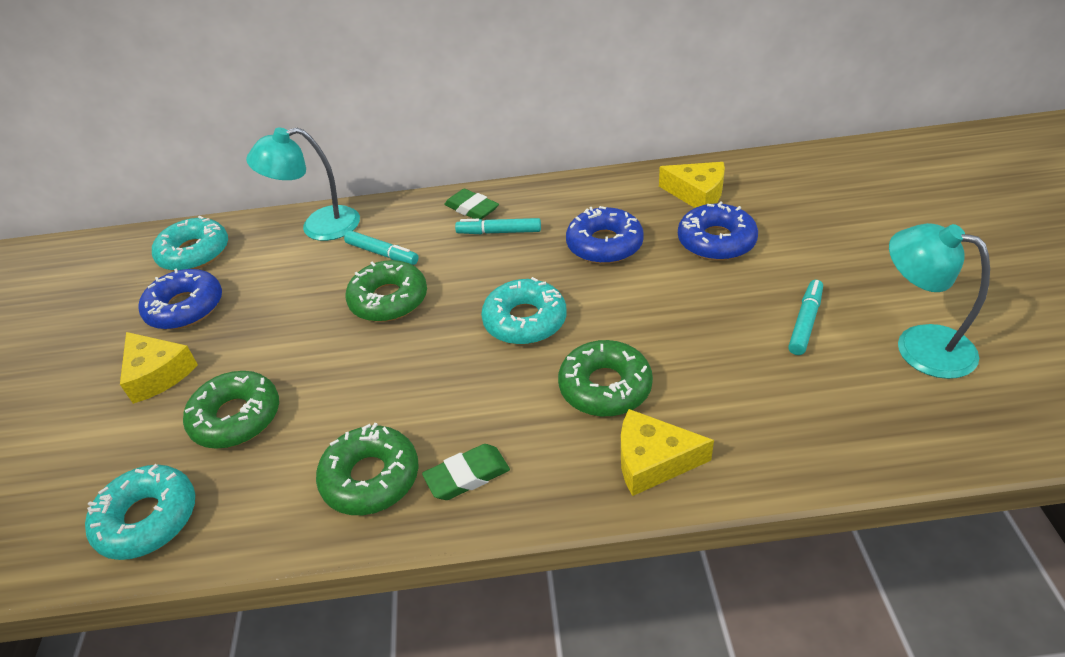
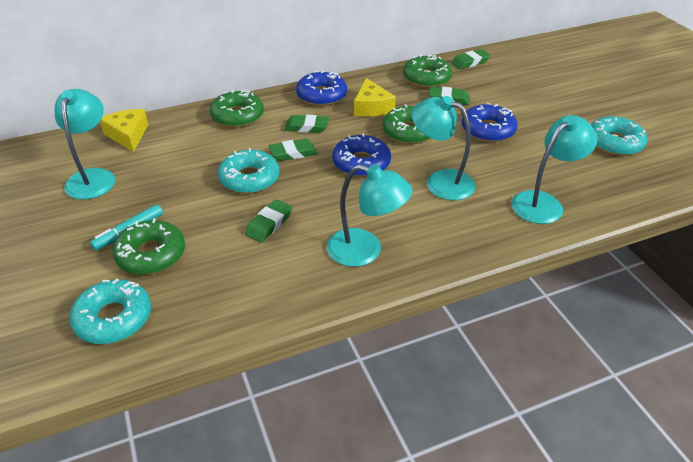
green eraser: [422,444,510,500] [444,189,499,219] = 2 -> [245,199,292,243] [269,139,318,161] [285,115,329,133] [429,86,470,105] [451,49,490,70] = 5
turquoise lamp: [246,128,360,241] [889,223,990,379] = 2 -> [55,89,115,200] [327,164,413,267] [411,96,475,200] [511,115,597,224] = 4
turquoise marker: [344,231,419,265] [455,218,541,234] [788,280,823,355] = 3 -> [90,204,163,250] = 1
yellow cheese: [120,332,198,404] [621,409,714,496] [659,162,725,208] = 3 -> [100,109,148,152] [354,78,396,117] = 2

